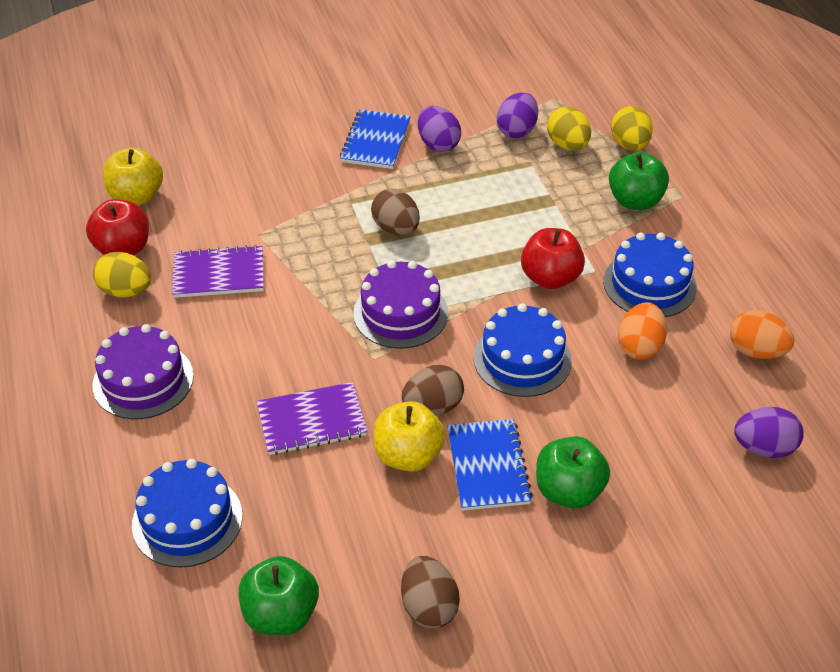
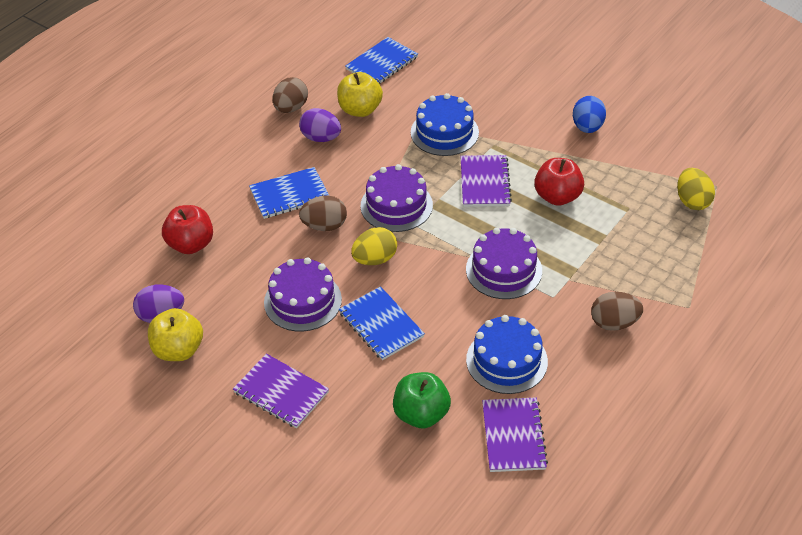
blue cake: [132,459,242,568] [473,304,572,397] [603,233,697,317] = 3 -> [411,93,479,156] [466,315,548,394] = 2
blue egg: none = 0 -> [573,96,606,133] = 1
blue notebook: [340,109,411,169] [447,419,533,511] = 2 -> [249,167,329,219] [339,286,425,360] [345,37,418,84] = 3
green apple: [239,556,319,635] [536,436,610,509] [609,152,669,210] = 3 -> [393,372,451,428] = 1
orange egg: [618,302,667,360] [730,310,795,359] = 2 -> none = 0
purple cake: [92,324,194,419] [353,260,448,349] = 2 -> [264,257,342,331] [360,164,433,232] [466,228,542,299] = 3
purple egg: [418,106,461,152] [497,92,538,139] [734,407,804,458] = 3 -> [133,284,184,323] [299,108,341,142] = 2
purple notebook: [172,245,264,298] [256,382,368,455] = 2 -> [233,354,329,428] [460,155,512,207] [482,397,548,472] = 3
yellow egg: [93,252,151,297] [547,106,591,150] [611,106,653,151] = 3 -> [351,227,397,265] [677,168,715,210] = 2

